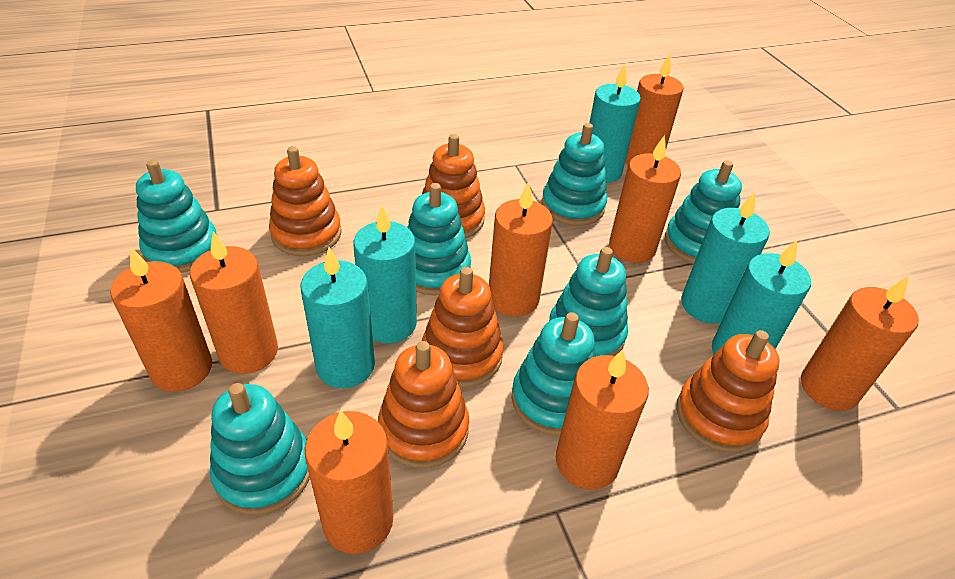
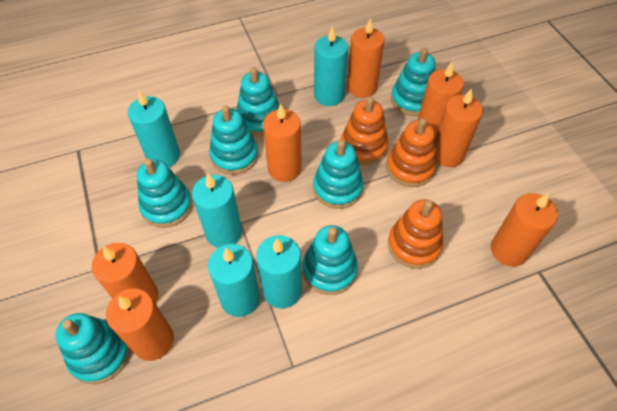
orange candle: [110,247,212,392] [190,232,278,374] [305,410,393,554] [489,182,553,317] [556,349,649,490] [609,135,681,263] [625,54,684,165] [801,275,919,411] = 8 -> [92,243,158,304] [106,288,174,361] [263,104,302,182] [347,18,385,98] [418,62,464,137] [435,89,483,167] [491,193,558,267] = 7
orange stacking toy: [269,146,342,256] [378,341,469,468] [422,134,485,238] [422,267,504,388] [676,330,780,453] = 5 -> [341,97,388,166] [386,118,437,187] [388,199,443,269] = 3

